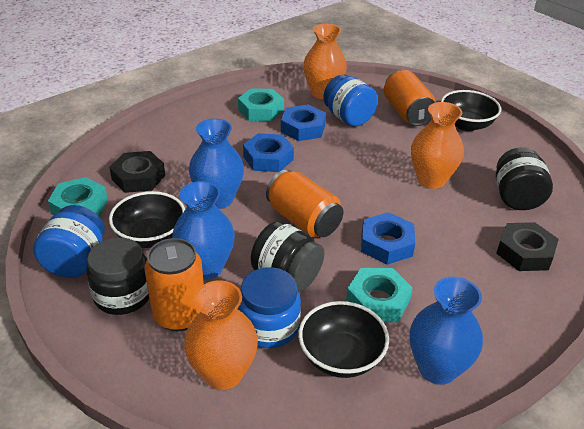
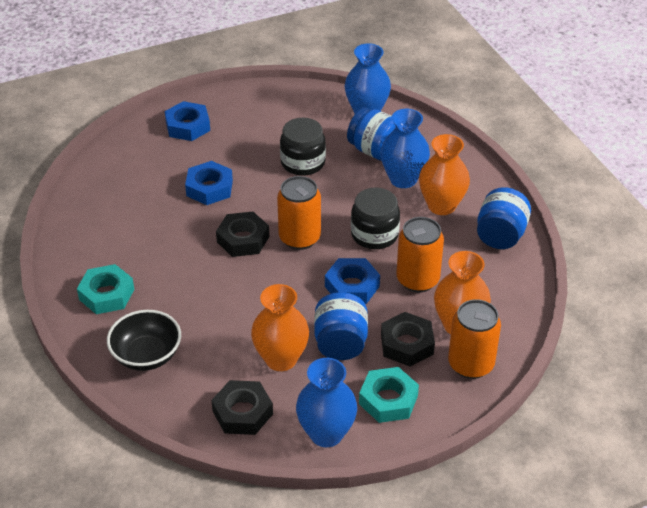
black bowl: [109,191,185,248] [298,301,389,378] [441,90,501,131] = 3 -> [107,310,181,371] = 1
black jar: [86,237,149,315] [251,221,324,291] [496,147,553,210] = 3 -> [280,118,326,176] [351,187,400,249] = 2
black nut: [109,151,165,193] [496,222,559,271] = 2 -> [211,380,273,435] [216,211,269,257] [381,312,435,367] = 3
turquoise nut: [48,177,108,217] [238,88,284,121] [346,268,413,322] = 3 -> [77,264,134,314] [359,367,419,423] = 2

